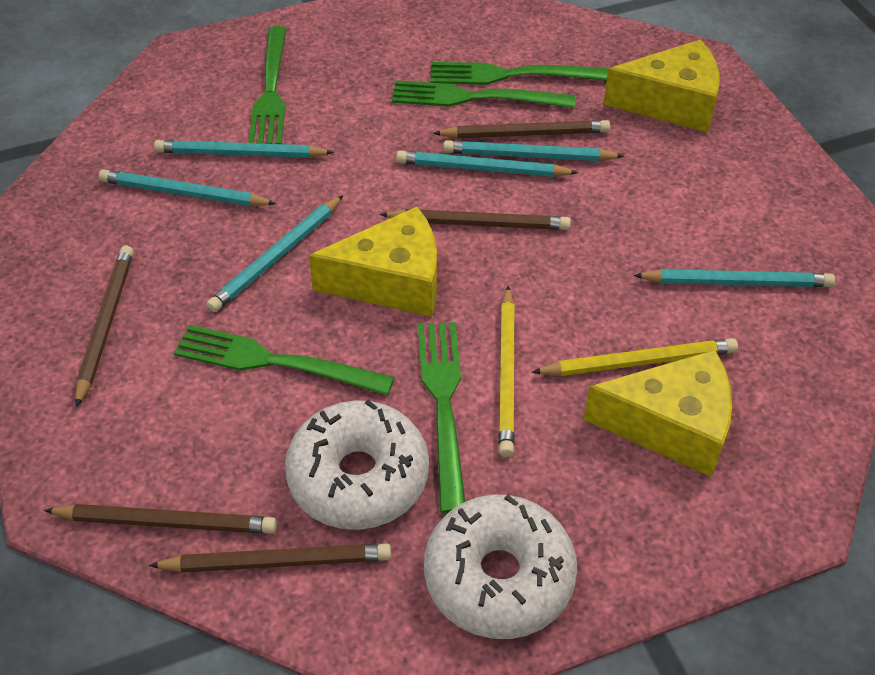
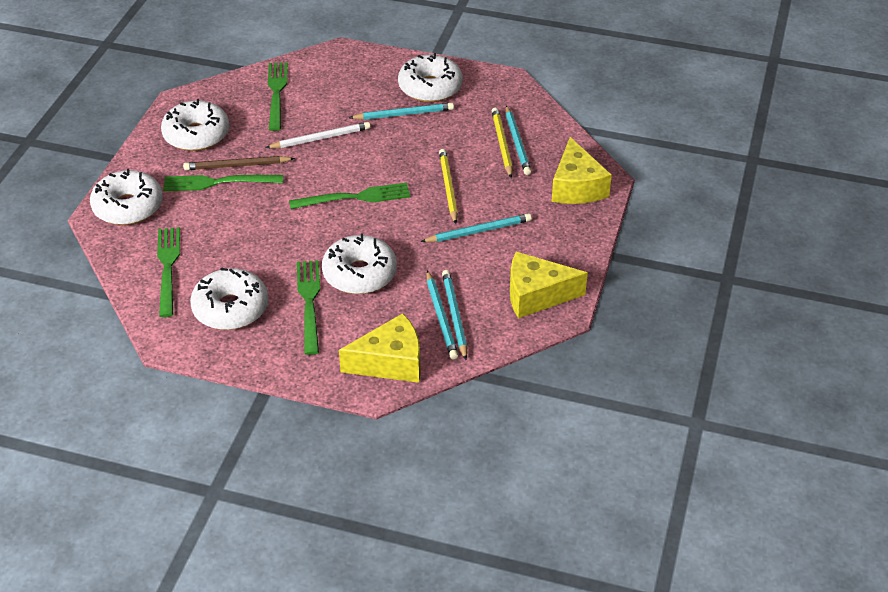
brown pencil: [44,504,277,534] [75,245,134,408] [149,543,391,573] [380,209,571,230] [433,120,610,138] = 5 -> [183,156,295,170] = 1
turquoise pencil: [98,169,276,206] [154,140,334,158] [206,195,343,312] [396,151,579,177] [443,140,624,161] [633,269,835,287] = 6 -> [349,103,454,120] [421,213,532,242] [427,270,458,359] [442,270,467,360] [506,106,531,175] = 5
white donut: [285,399,429,530] [424,495,577,639] = 2 -> [90,169,163,225] [161,99,229,151] [190,267,268,330] [322,233,397,294] [398,53,463,102] = 5
white pencil: none = 0 -> [265,122,371,148] = 1

